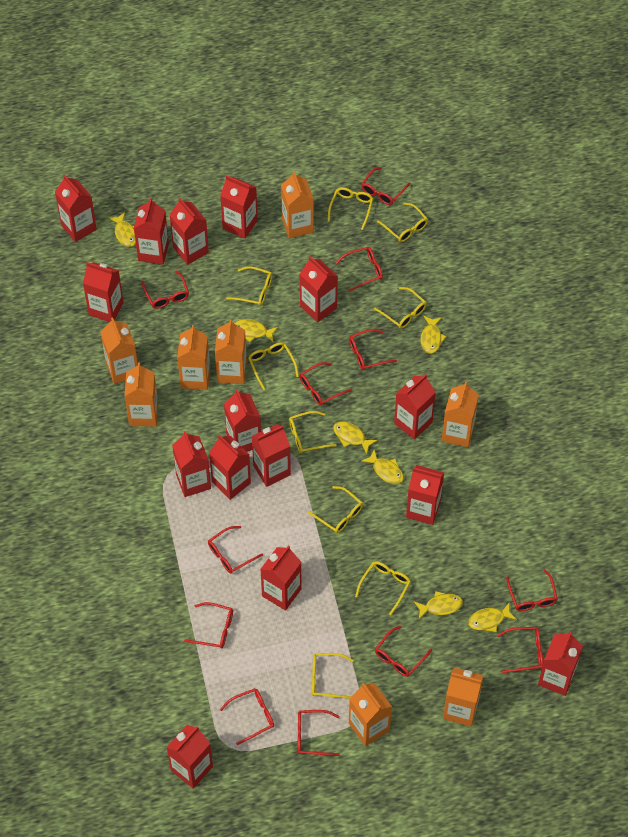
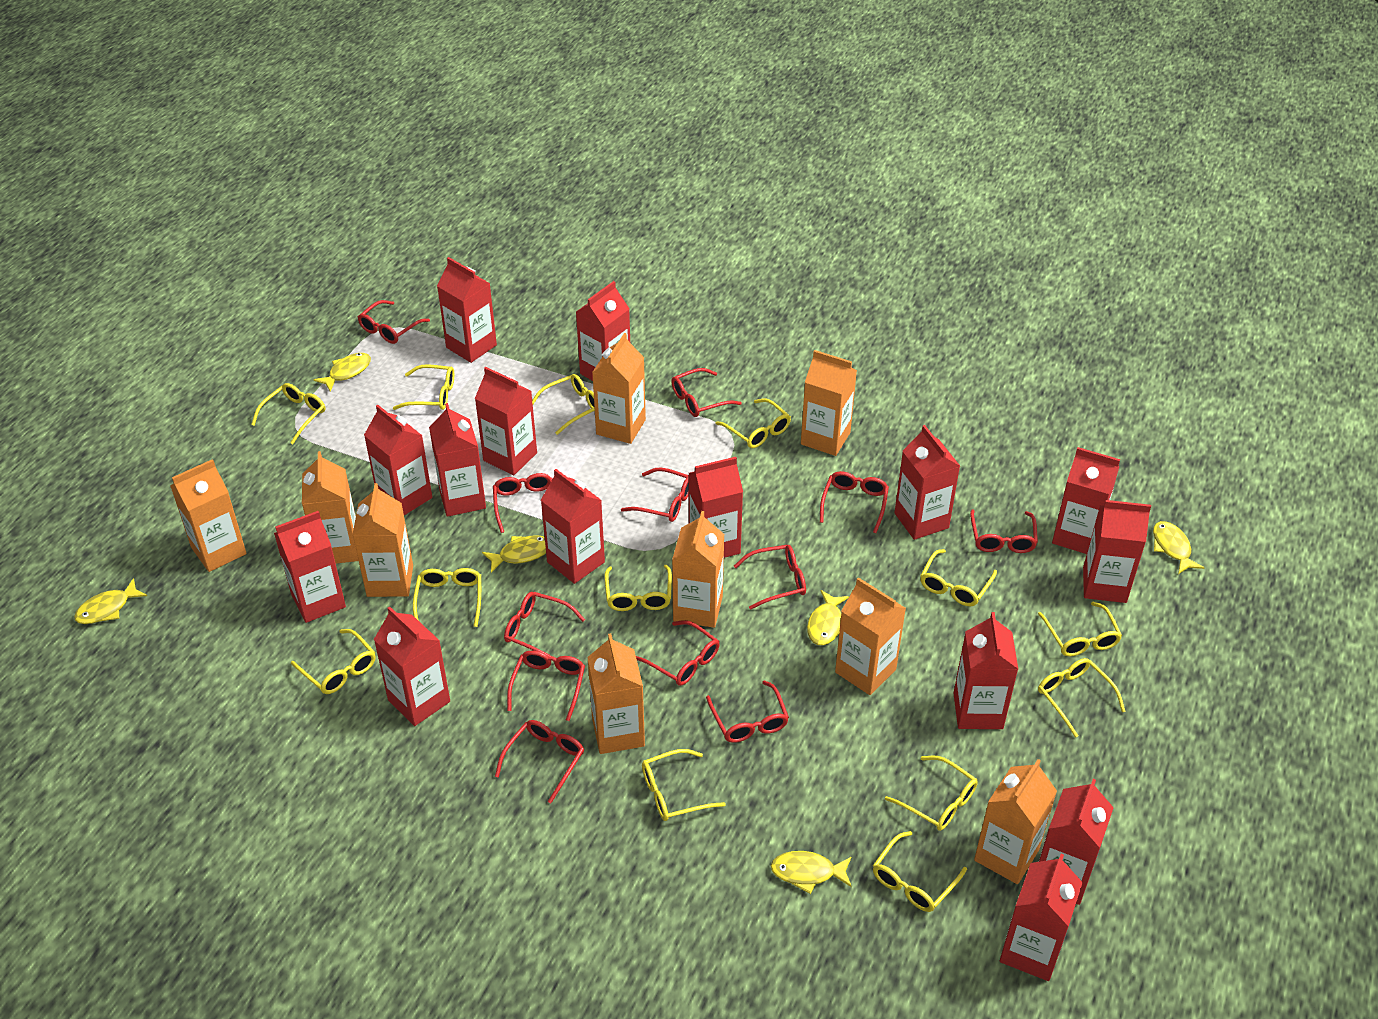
orange carton: [100,317,138,384] [124,363,158,427] [177,325,210,390] [215,319,247,384] [281,171,314,239] [349,683,392,746] [442,381,479,447] [443,668,484,727] = 8 -> [170,459,247,572] [302,451,358,564] [353,483,413,597] [587,633,645,754] [592,333,646,444] [672,511,724,628] [801,350,857,456] [835,577,906,695] [974,759,1057,884] = 9
yellow fish: [109,212,136,247] [234,319,278,342] [333,421,377,454] [362,449,404,484] [414,591,463,619] [420,316,446,354] [468,603,517,632] = 7 -> [74,578,147,624] [314,353,371,392] [482,535,546,572] [771,851,852,894] [807,590,849,645] [1153,521,1205,574] = 6
yellow glasses: [226,266,272,306] [248,342,299,390] [289,411,336,453] [308,486,363,533] [312,653,354,699] [328,187,373,230] [355,561,411,615] [374,287,427,329] [377,203,428,242] = 9 -> [251,383,326,444] [291,629,376,694] [393,364,454,410] [413,568,481,627] [532,374,595,435] [605,565,672,611] [642,749,726,821] [715,398,791,448] [873,831,967,912] [885,756,978,831] [920,549,997,606] [1038,602,1122,656] [1038,658,1126,738] = 13

